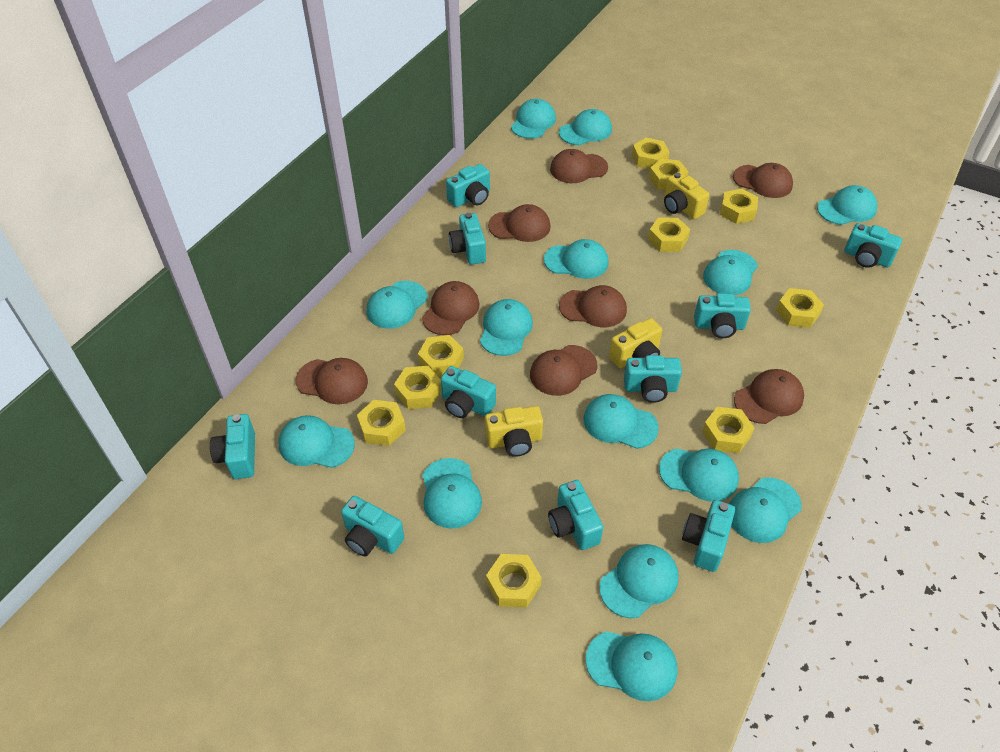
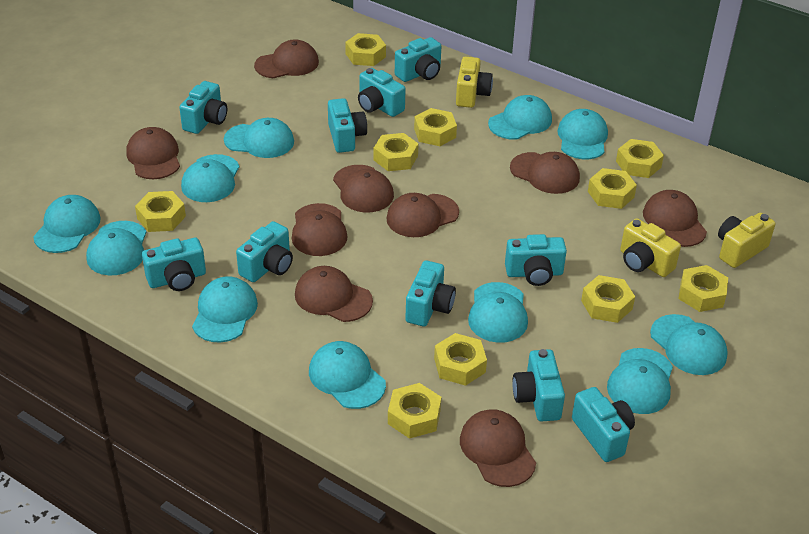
brown cap: [296,358,368,404] [422,281,480,335] [488,204,551,242] [530,345,597,396] [550,149,608,183] [559,285,627,327] [733,163,793,198] [734,369,804,424] = 8 -> [126,127,180,179] [254,39,319,78] [292,203,347,256] [295,266,373,322] [333,165,394,212] [386,193,459,237] [460,409,536,487] [510,152,580,194] [643,190,707,247] = 9
turquoise cap: [278,415,355,468] [366,281,427,329] [422,458,482,529] [480,299,533,356] [511,99,556,139] [544,239,609,279] [559,109,612,145] [583,394,659,449] [586,631,677,701] [599,544,679,618] [659,448,739,502] [703,250,758,295] [729,477,802,543] [817,185,877,225] = 14 -> [33,195,101,253] [86,221,146,276] [181,154,240,202] [192,276,258,343] [224,118,294,158] [309,341,386,409] [468,282,528,343] [488,95,552,140] [558,109,608,159] [607,348,673,414] [650,314,728,375] = 11

